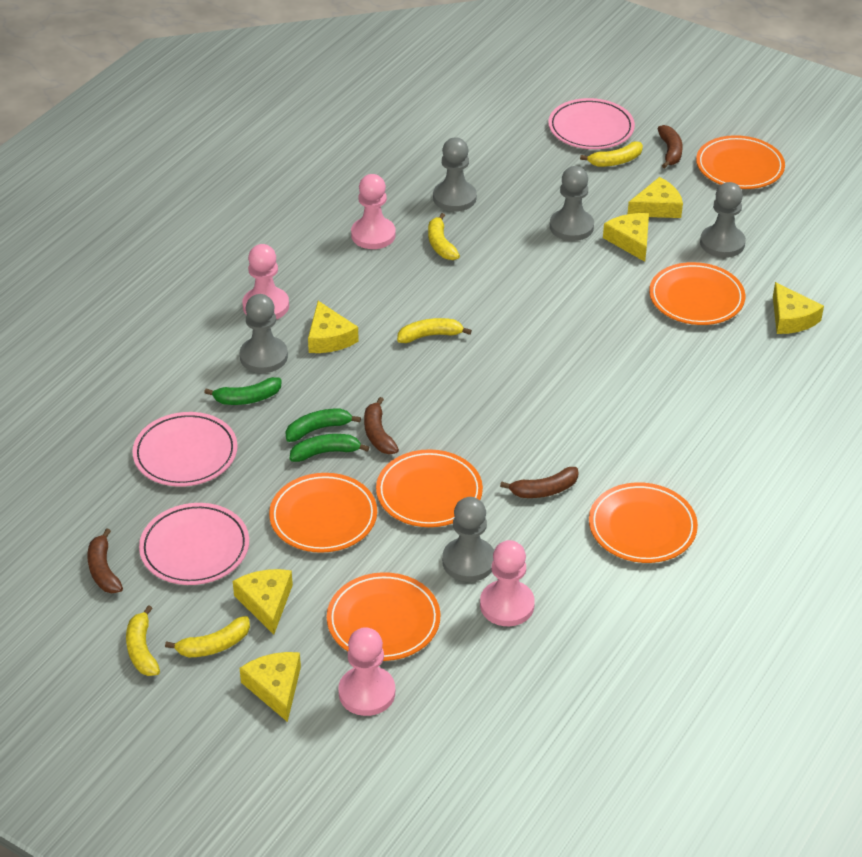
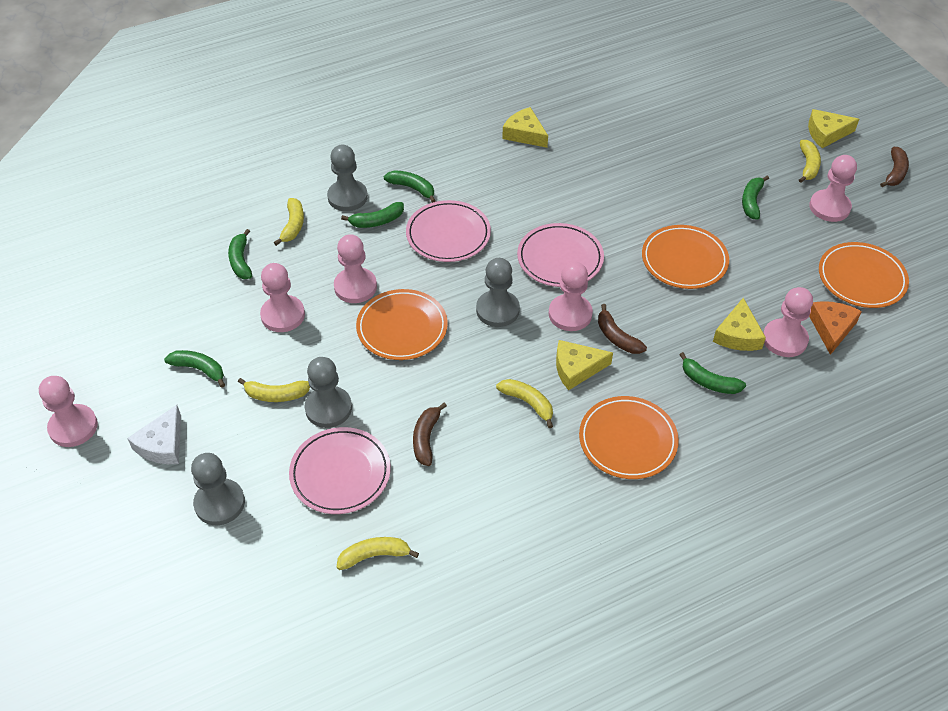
brown banana: [87,529,123,593] [364,397,399,454] [500,467,578,498] [657,125,683,168] = 4 -> [413,403,447,466] [598,304,647,354] [880,147,909,187] = 3
green banana: [204,377,282,405] [285,409,361,442] [290,434,369,462] = 3 -> [164,350,225,388] [228,229,252,279] [341,202,404,228] [384,170,436,203] [679,352,746,394] [742,176,769,220] = 6
grey pawn: [240,294,288,373] [433,137,477,212] [442,497,494,582] [550,166,594,241] [700,182,746,258] = 5 -> [191,453,245,525] [304,357,352,428] [327,145,368,211] [476,258,520,327] = 4
orange cheese: none = 0 -> [809,301,862,355] = 1
orange plate: [269,473,377,553] [327,572,440,661] [376,449,483,527] [589,482,698,563] [649,262,745,325] [696,135,785,189] = 6 -> [356,289,448,360] [579,396,679,479] [642,225,729,289] [819,242,909,308] = 4
pink pawn: [242,244,289,319] [338,627,395,716] [351,174,396,249] [480,540,535,626] = 4 -> [39,376,98,447] [260,263,305,332] [334,234,377,303] [549,262,593,331] [763,287,813,357] [809,155,857,222] = 6
white cheese: none = 0 -> [127,405,181,464] = 1
yellow cheese: [233,569,293,635] [240,652,301,722] [308,301,359,353] [603,213,649,262] [628,177,683,218] [773,282,824,334] = 6 -> [502,107,548,148] [556,340,613,390] [713,298,766,351] [808,109,859,148] = 4

